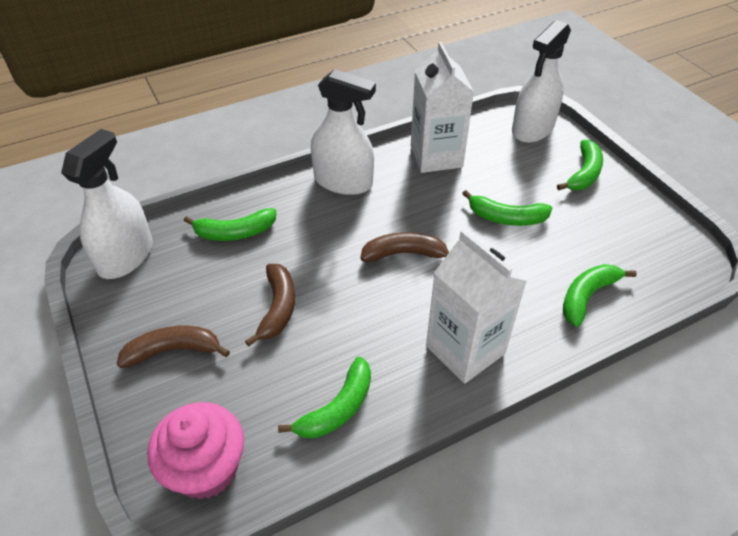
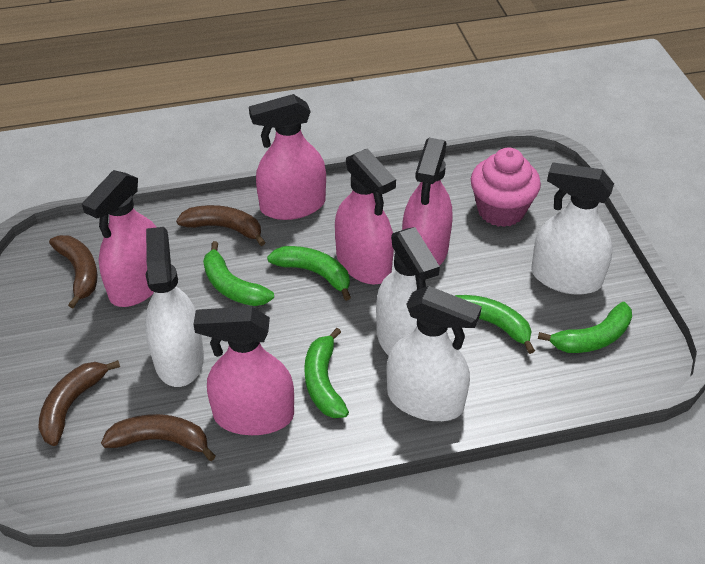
brown banana: [117,326,230,368] [245,264,295,347] [360,232,449,262] = 3 -> [38,360,120,446] [49,235,98,309] [101,414,216,461] [176,205,266,246] = 4
pink spray bottle: none = 0 -> [82,170,157,307] [193,306,294,435] [249,94,326,220] [335,148,396,284] [402,138,452,266] = 5
white carton: [411,42,474,173] [426,230,527,384] = 2 -> none = 0
white spray bottle: [61,129,153,279] [311,69,376,195] [512,20,571,143] = 3 -> [145,227,204,387] [376,227,440,356] [387,286,482,421] [531,162,614,295] = 4

